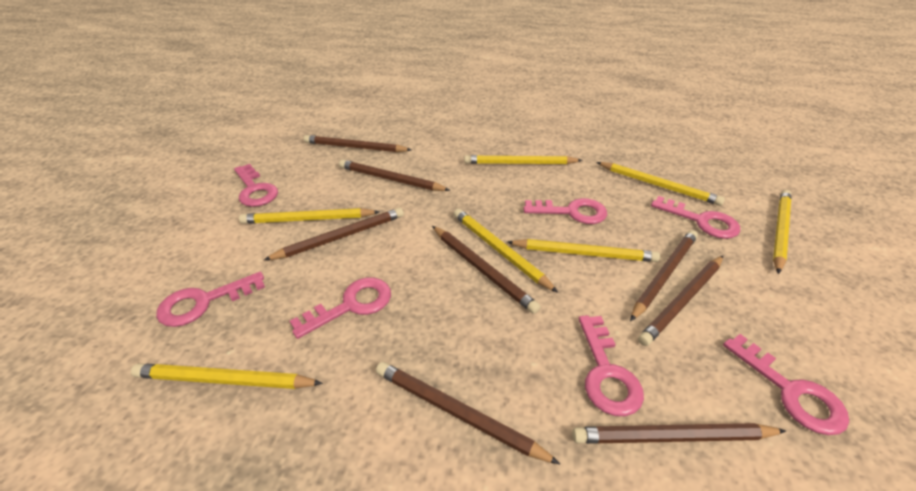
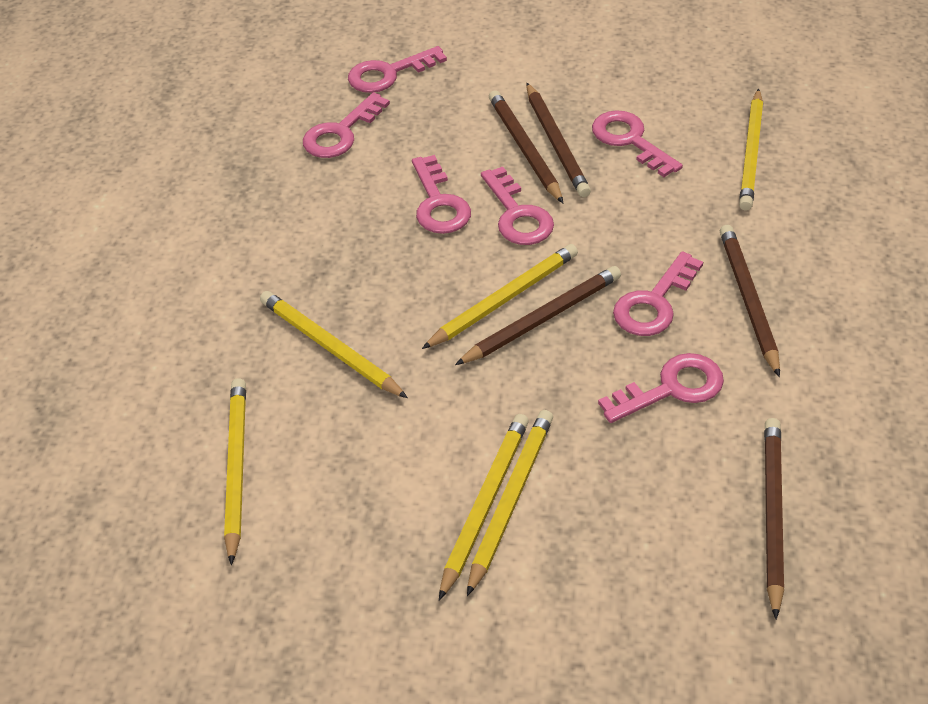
brown pencil: [264,208,404,260] [304,135,411,152] [339,160,450,191] [376,362,560,464] [432,226,540,314] [572,423,786,444] [630,230,698,321] [638,256,723,346] = 8 -> [455,266,621,365] [489,90,563,203] [526,83,591,197] [720,225,780,377] [764,418,784,619] = 5
yellow pencil: [131,363,323,389] [239,208,379,224] [454,209,558,293] [464,155,583,164] [507,239,660,262] [596,162,725,206] [773,190,792,274] = 7 -> [224,378,246,565] [260,291,408,398] [422,244,578,349] [439,414,529,601] [467,410,553,596] [739,89,763,211] = 6

